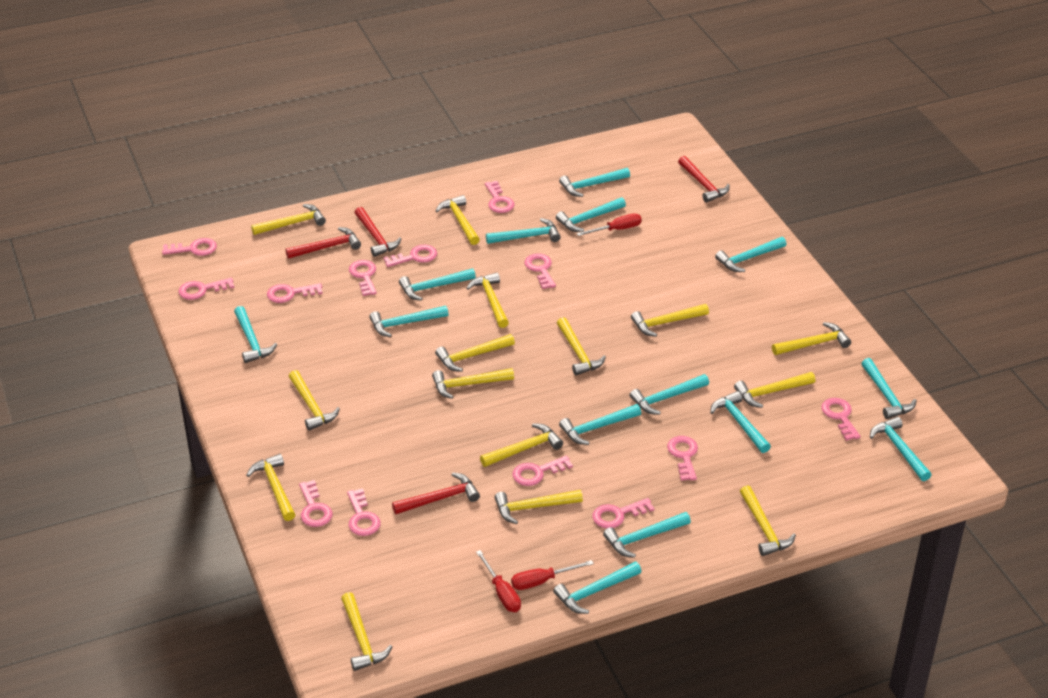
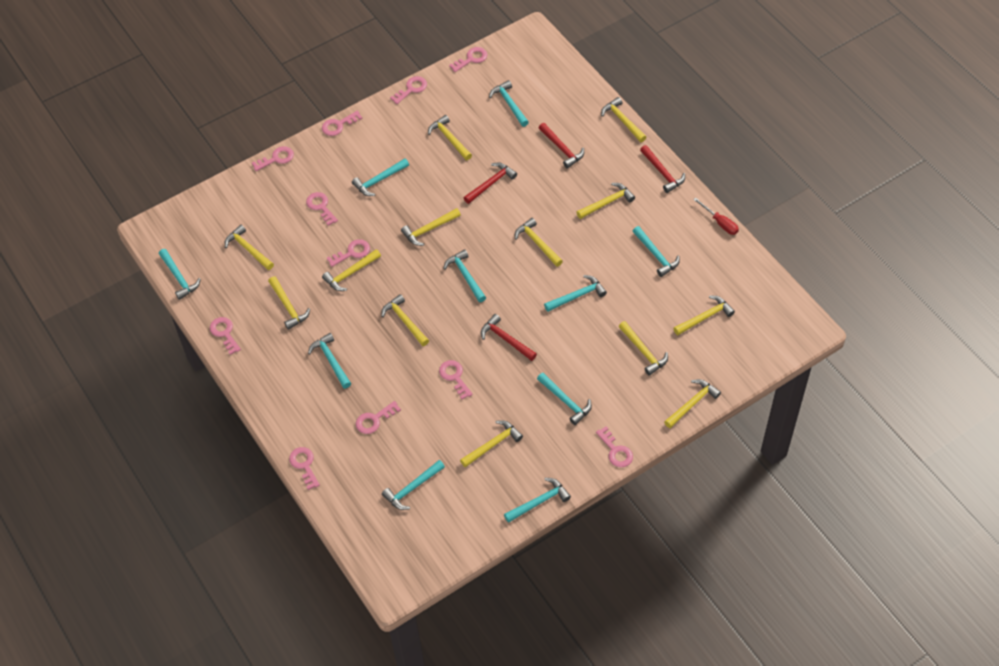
pink key: [162,238,217,256] [178,278,235,300] [267,283,323,303] [299,480,333,527] [347,488,381,536] [349,260,377,296] [383,245,437,267] [485,181,515,213] [513,455,573,486] [524,253,556,289] [592,498,655,528] [667,436,698,481] [821,398,861,441] = 13 -> [210,317,241,355] [252,146,294,171] [289,447,320,490] [306,192,338,226] [322,111,363,136] [327,239,370,267] [356,401,401,434] [390,76,427,104] [439,360,473,400] [449,47,488,72] [596,427,633,467] = 11
red screwdriver: [476,550,521,612] [511,560,594,590] [577,213,642,236] = 3 -> [693,198,739,235] = 1
turquoise hammer: [234,306,277,363] [369,306,449,337] [399,268,476,301] [486,218,561,244] [553,562,642,614] [556,197,626,232] [559,168,630,197] [559,404,641,445] [603,512,691,558] [630,374,709,415] [710,391,771,453] [715,237,787,272] [861,358,917,419] [870,417,931,481] = 14 -> [159,249,200,300] [308,333,351,389] [352,158,409,196] [382,460,445,510] [443,249,486,302] [489,80,529,127] [504,478,571,523] [537,373,592,425] [544,275,607,312] [633,226,680,277] = 10
yellow hammer: [246,454,296,521] [251,204,326,235] [289,370,340,431] [341,592,393,671] [432,368,514,399] [435,334,515,372] [436,195,480,245] [467,273,509,328] [480,423,563,467] [494,490,583,524] [557,317,606,375] [631,304,709,337] [734,372,815,408] [740,485,796,556] [772,322,851,355] = 15 -> [225,225,274,270] [268,276,310,330] [322,249,381,291] [381,294,429,346] [401,208,461,246] [428,115,472,160] [460,420,523,468] [515,218,563,267] [576,183,635,219] [601,97,646,142] [618,321,668,376] [664,379,721,428] [674,296,735,335] = 13

